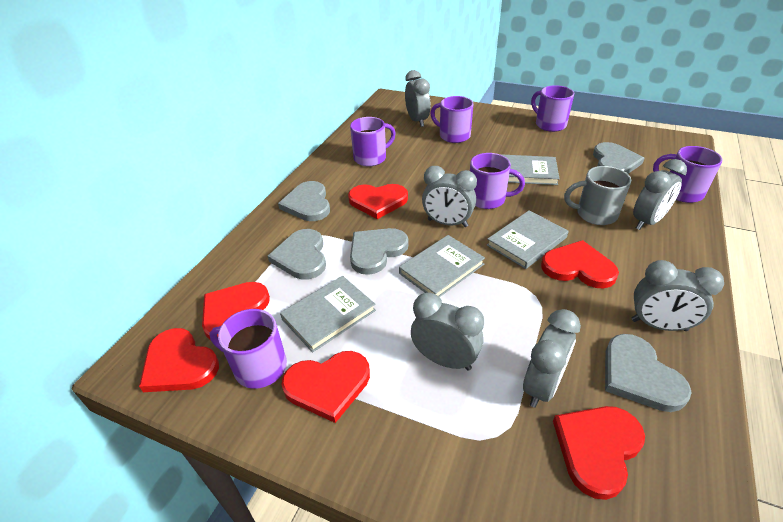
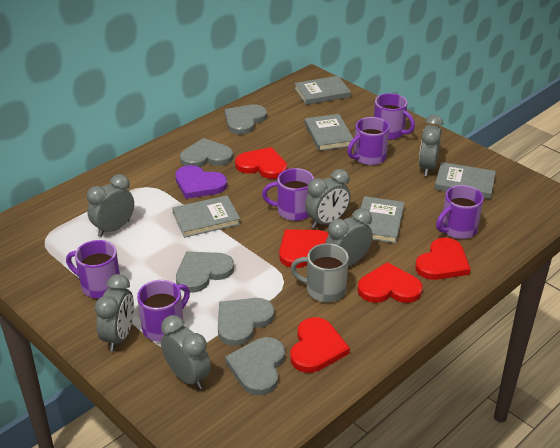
grey book: [280,276,376,352] [399,235,485,297] [487,210,568,269] [500,154,560,185] = 4 -> [172,195,240,238] [294,76,351,105] [305,114,353,151] [361,196,405,243] [434,162,496,199] = 5
purple heart: none = 0 -> [175,165,227,199] = 1
red heart: [139,328,219,392] [202,282,270,340] [282,351,370,423] [348,184,408,219] [541,240,619,289] [553,406,645,500] = 6 -> [235,147,287,179] [279,229,329,268] [290,317,350,373] [358,262,423,303] [415,238,471,280] = 5

